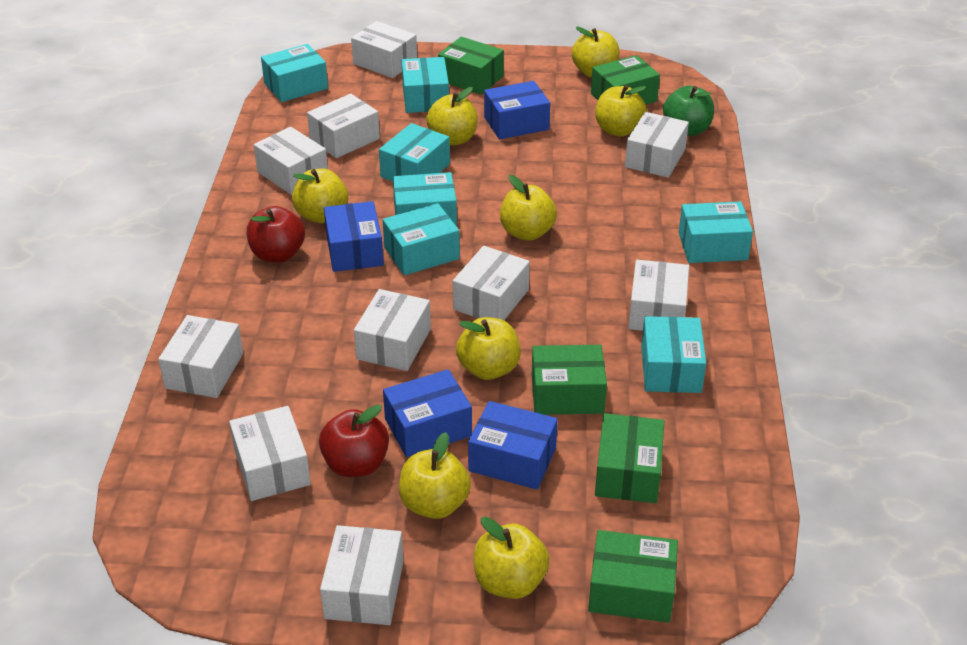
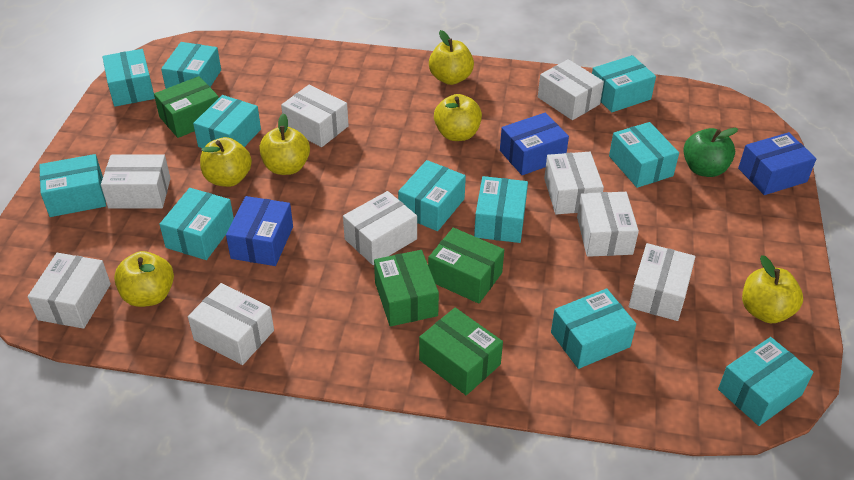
blue box: [324,201,384,272] [383,369,472,457] [468,401,558,490] [484,81,550,139] = 4 -> [226,196,293,266] [500,112,569,175] [738,132,816,195] = 3
green box: [438,37,504,95] [532,345,607,415] [588,530,678,623] [591,55,660,105] [595,413,664,503] = 5 -> [154,76,219,138] [374,250,439,326] [419,308,503,395] [428,228,504,304] = 4
red apple: [247,206,305,263] [319,404,389,477] = 2 -> none = 0
turquoise box: [261,44,328,102] [379,123,450,182] [383,203,460,275] [393,172,457,227] [401,57,449,113] [641,316,706,393] [679,201,753,263] = 7 -> [39,154,106,217] [102,49,155,107] [159,188,234,260] [161,42,221,89] [193,95,261,148] [398,160,466,231] [474,176,528,243] [551,289,636,369] [592,55,656,112] [609,122,679,188] [718,337,813,426] = 11
white box: [158,315,243,398] [229,406,311,501] [254,127,328,195] [307,94,380,158] [320,525,404,625] [351,21,417,78] [354,289,431,371] [453,246,530,320] [625,112,689,178] [628,260,689,331] = 10 -> [27,253,111,329] [101,155,171,209] [188,283,274,365] [281,85,349,147] [343,191,417,265] [538,59,604,120] [544,152,604,214] [577,192,639,257] [629,243,696,321] = 9
yellow apple: [292,168,348,223] [399,432,471,519] [426,87,478,146] [456,317,521,380] [474,517,550,599] [500,175,557,241] [572,26,620,78] [595,85,647,137] = 8 -> [114,251,174,307] [200,137,252,187] [259,113,310,175] [429,30,474,85] [434,94,482,141] [742,255,803,323] = 6

